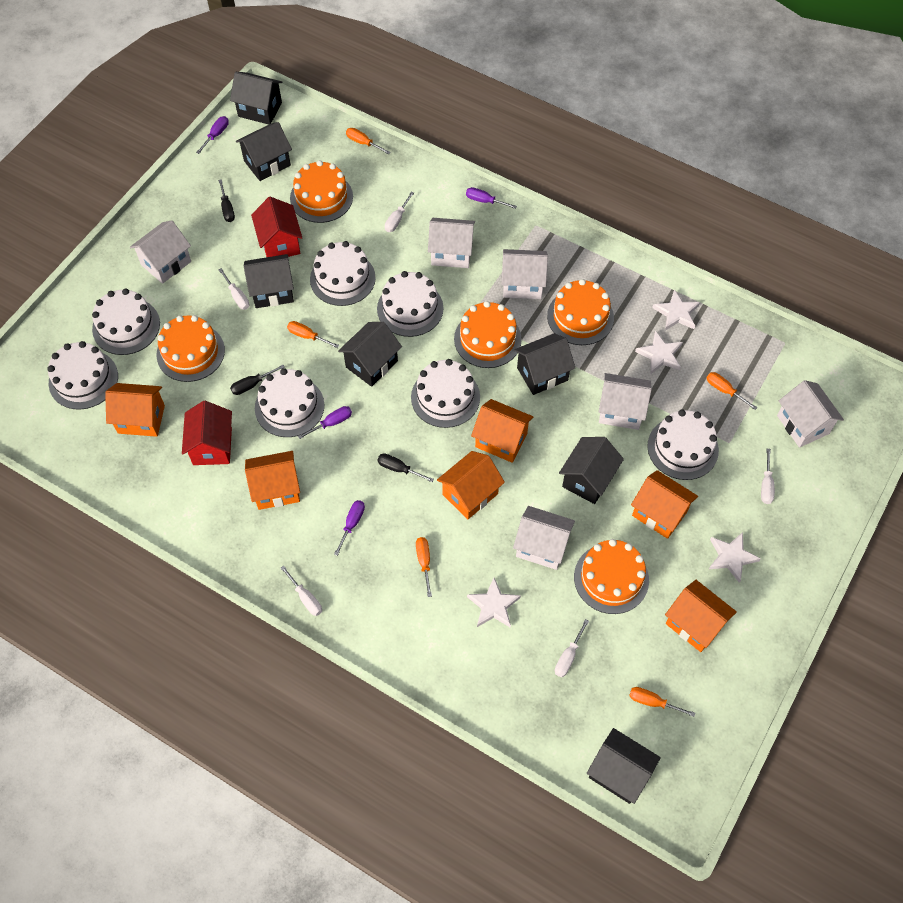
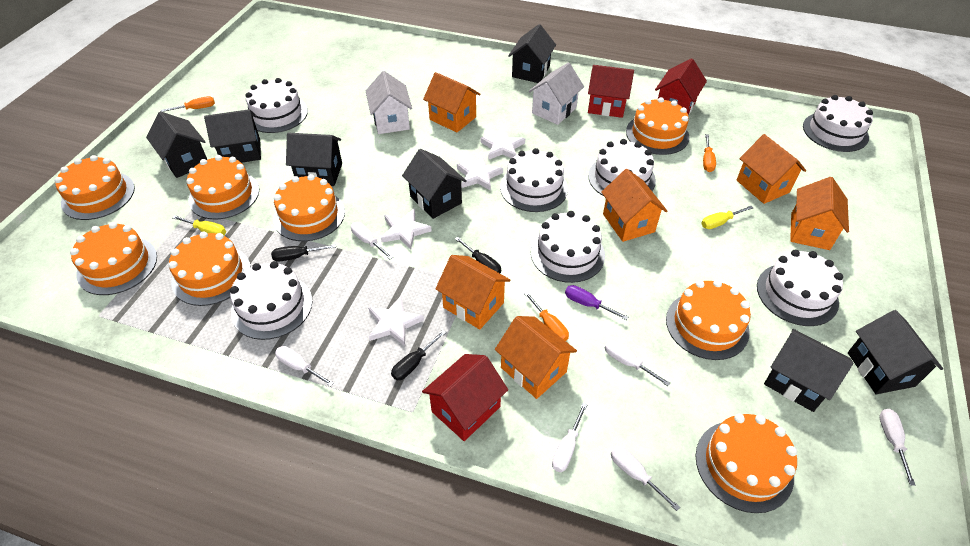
orange cake: [157,315,225,382] [290,160,353,223] [454,301,522,368] [547,279,614,345] [574,539,649,614] = 5 -> [54,155,135,220] [70,222,157,295] [169,232,251,306] [186,155,259,219] [273,174,345,241] [626,97,689,155] [666,280,751,360] [696,414,797,513] = 8
orange screwdriver: [287,321,339,348] [346,128,390,154] [416,537,432,597] [629,687,695,717] [707,372,758,410] = 5 -> [161,96,215,112] [524,291,569,341] [703,134,716,172] = 3
purple screwdriver: [196,116,229,154] [298,406,352,439] [334,500,365,556] [466,187,517,209] = 4 -> [565,285,628,320] = 1
red house: [182,401,232,465] [251,197,302,257] = 2 -> [422,354,508,441] [588,65,634,118] [655,58,707,114] = 3
white house: [130,220,191,284] [428,218,475,268] [502,249,548,299] [513,506,575,570] [599,373,652,430] [777,380,844,448] = 6 -> [366,71,412,134] [529,63,584,125] = 2
white screwdriver: [219,268,250,310] [281,566,322,616] [385,191,414,232] [555,619,589,677] [761,449,775,504] = 5 -> [275,346,334,386] [351,222,393,259] [552,403,587,472] [605,340,670,386] [611,446,680,511] [879,409,916,486] = 6
yellow screwdriver: none = 0 -> [172,215,226,235] [701,206,753,229] = 2

